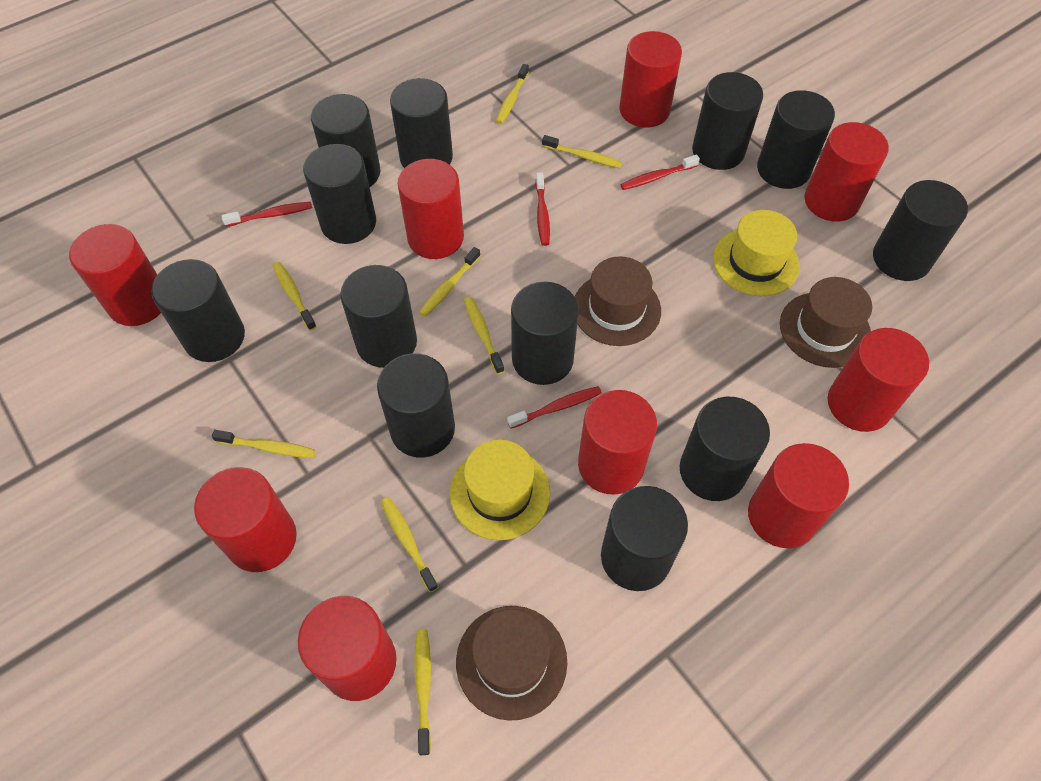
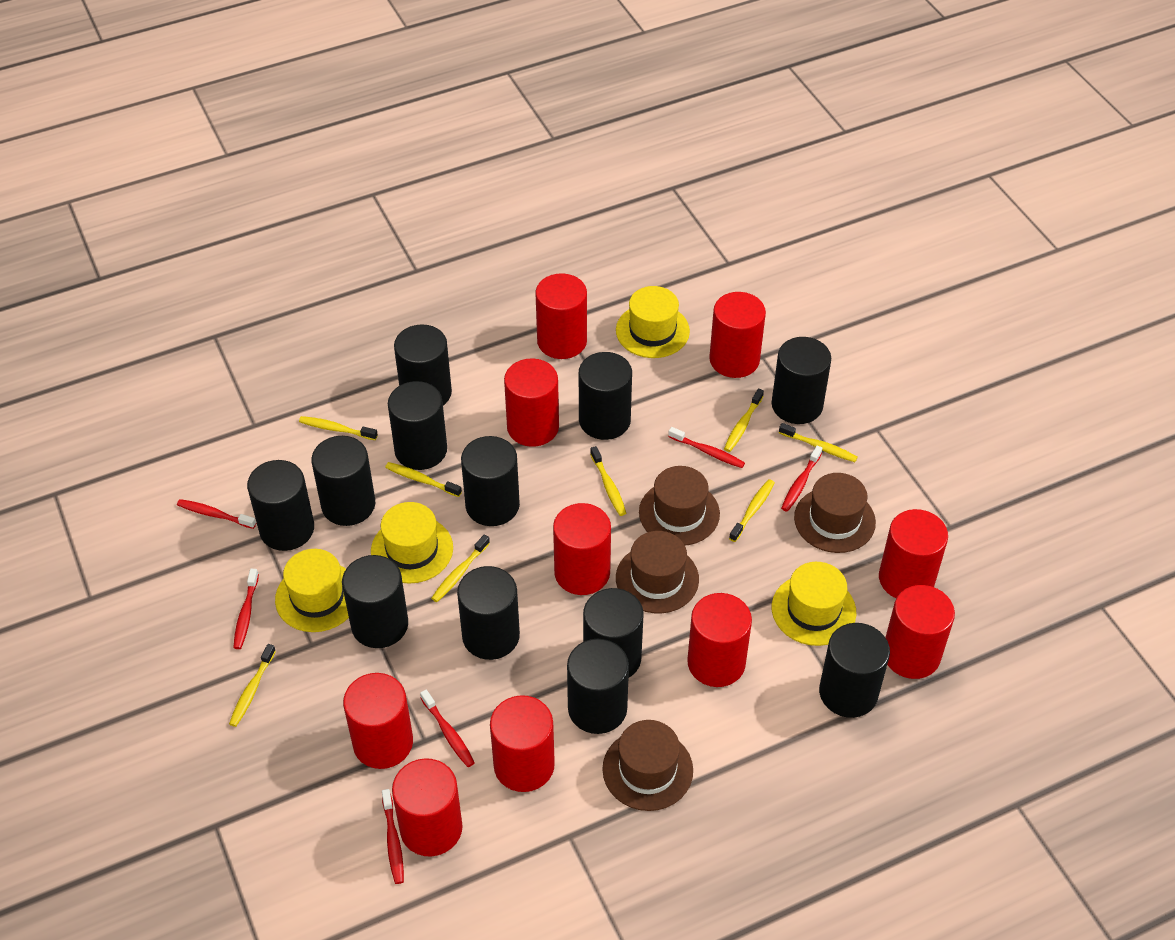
brown hat: [456,606,567,721] [575,256,661,346] [780,277,872,368] = 3 -> [602,720,693,811] [616,531,699,613] [639,466,720,545] [794,473,876,553] = 4
red cylinder: [69,224,161,326] [194,467,297,572] [298,596,396,701] [398,159,464,259] [578,390,657,495] [619,31,682,128] [748,443,849,548] [804,122,889,222] [828,328,929,432] = 9 -> [343,673,413,769] [392,758,463,856] [490,695,555,792] [504,358,559,447] [535,273,587,359] [553,503,611,595] [687,593,752,687] [709,292,766,378] [879,509,948,598] [885,585,955,679] = 10
red toothbrush: [221,202,312,227] [507,386,602,429] [535,172,550,246] [620,155,700,190] = 4 -> [177,499,256,529] [233,569,259,649] [382,789,404,884] [420,690,475,767] [668,427,745,468] [781,446,822,512] = 6
yellow hat: [450,439,550,540] [713,210,800,296] = 2 -> [275,549,349,632] [371,502,453,584] [616,286,690,358] [772,562,856,646] = 4

